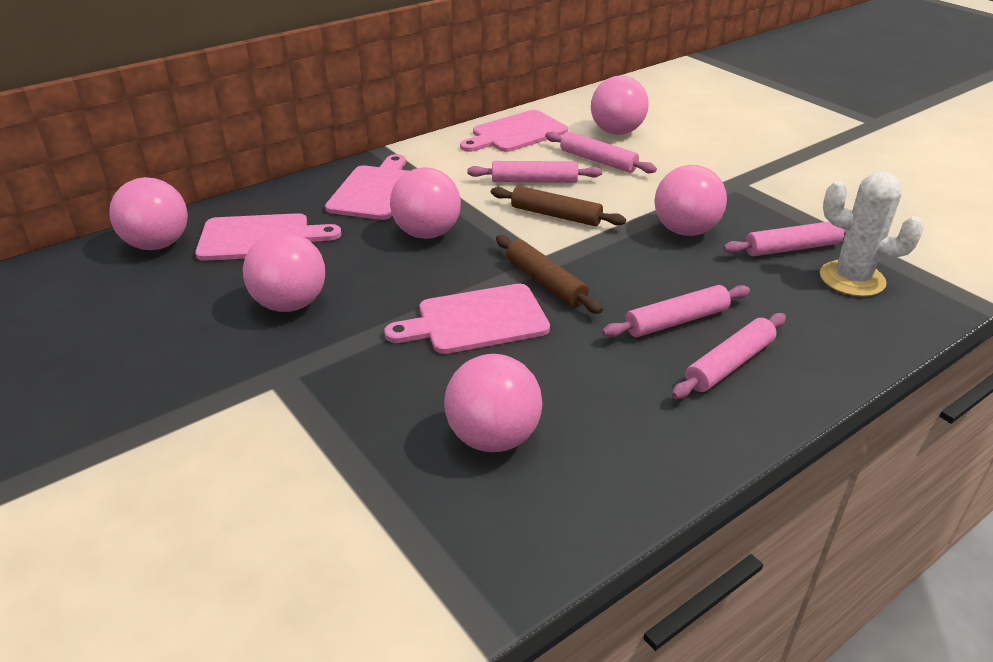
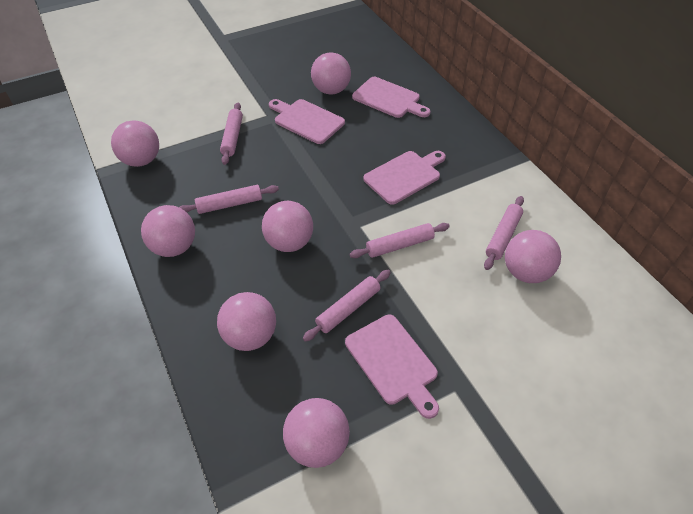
brown rolling pin: [491,186,626,226] [496,235,603,314] = 2 -> none = 0
pink ball: [109,177,188,250] [243,232,325,312] [390,167,461,239] [444,354,542,452] [591,76,648,135] [655,165,727,236] = 6 -> [111,120,159,167] [141,205,195,257] [217,292,276,351] [262,201,313,252] [283,398,350,468] [311,52,351,95] [505,230,561,283] = 7
white cactus: [820,172,924,297] = 1 -> none = 0

